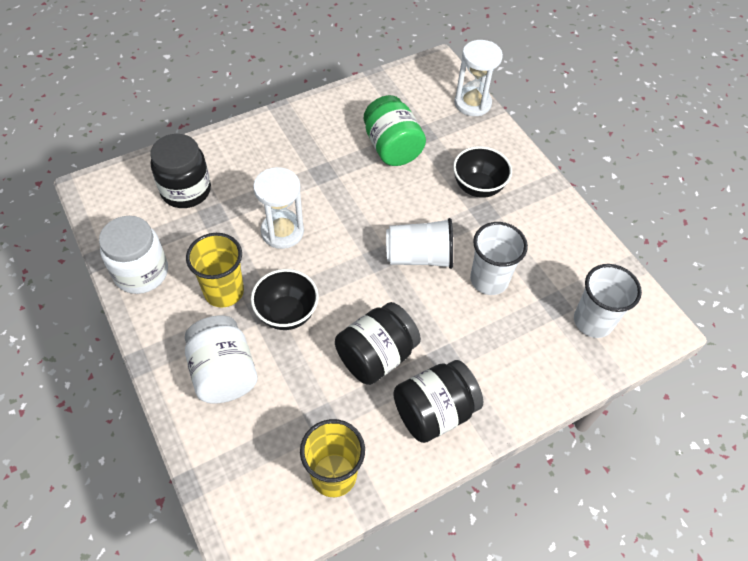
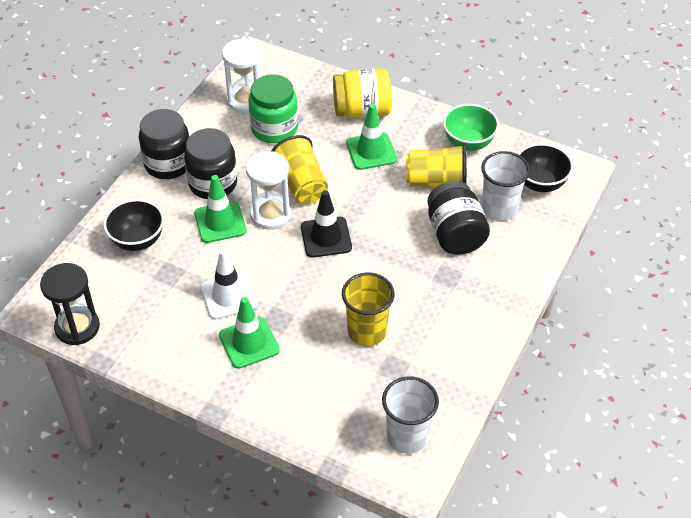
black hourglass: none = 0 -> [40,263,100,345] = 1
black traffic cone: none = 0 -> [301,190,352,258] = 1
green bowl: none = 0 -> [443,104,499,151] = 1
green traffic cone: none = 0 -> [194,175,247,243] [219,297,280,369] [346,104,397,170] = 3
white cup: [386,218,453,269] [470,222,528,295] [574,264,642,338] = 3 -> [382,376,439,454] [481,151,530,221] = 2
white jar: [99,216,168,294] [185,316,257,404] = 2 -> none = 0
white traffic cone: none = 0 -> [200,249,257,319] = 1
yellow cup: [186,233,244,308] [300,419,365,497] = 2 -> [272,135,328,204] [342,272,395,346] [406,144,467,187] = 3
yellow jar: none = 0 -> [333,68,392,118] = 1

